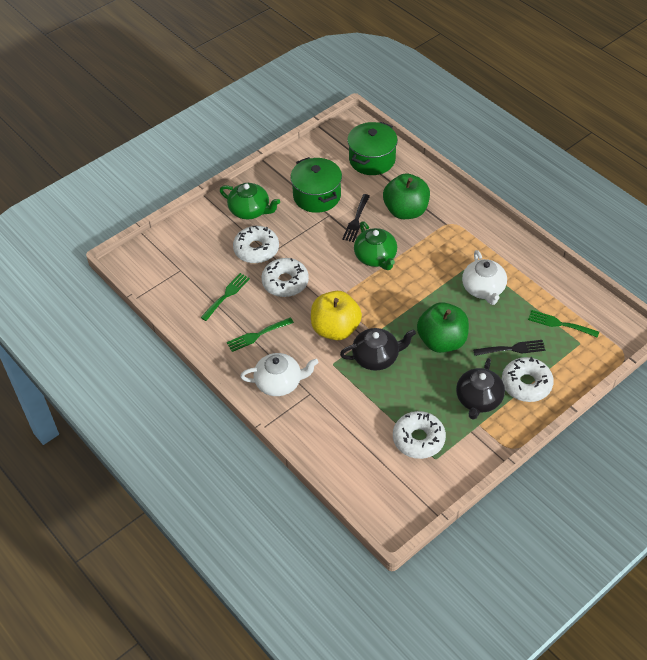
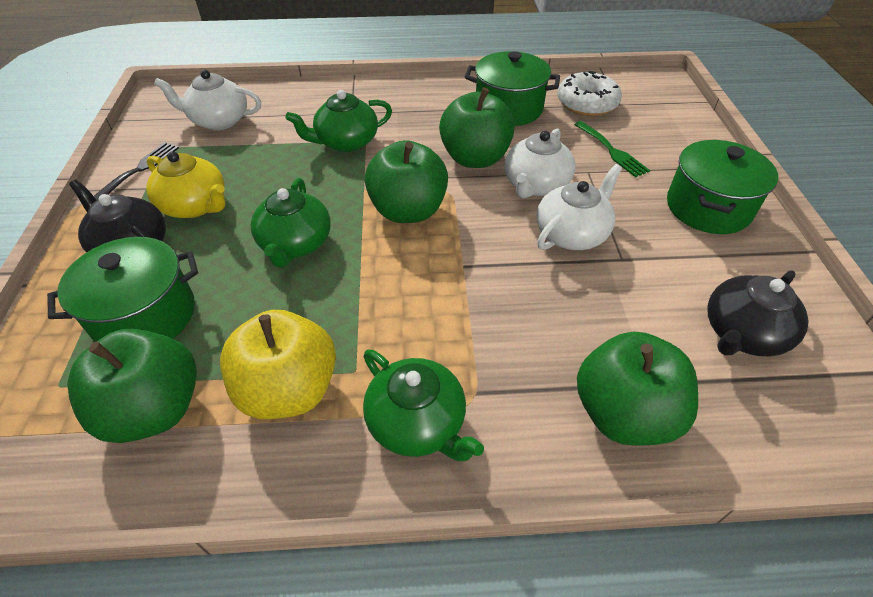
black fork: [342,194,370,242] [473,340,545,356] = 2 -> [94,142,179,200] = 1
green apple: [383,173,430,219] [417,302,469,353] = 2 -> [67,329,197,443] [365,140,448,223] [439,87,515,168] [577,332,698,446] = 4
green fork: [200,273,250,321] [227,317,294,352] [528,310,599,337] = 3 -> [574,121,650,178] = 1
green pot: [290,157,342,213] [347,122,398,175] = 2 -> [47,237,198,342] [465,51,560,126] [667,140,778,234] = 3
green teapot: [220,183,280,219] [354,221,397,270] = 2 -> [251,178,331,267] [286,90,392,152] [363,350,484,461] = 3
white donut: [233,226,279,263] [261,258,309,297] [393,411,446,459] [502,357,554,402] = 4 -> [557,71,622,116] = 1
white teapot: [240,353,318,396] [462,250,507,305] = 2 -> [154,70,261,130] [505,129,575,198] [536,164,622,250] = 3
yellow teapot: none = 0 -> [146,151,226,218] = 1

